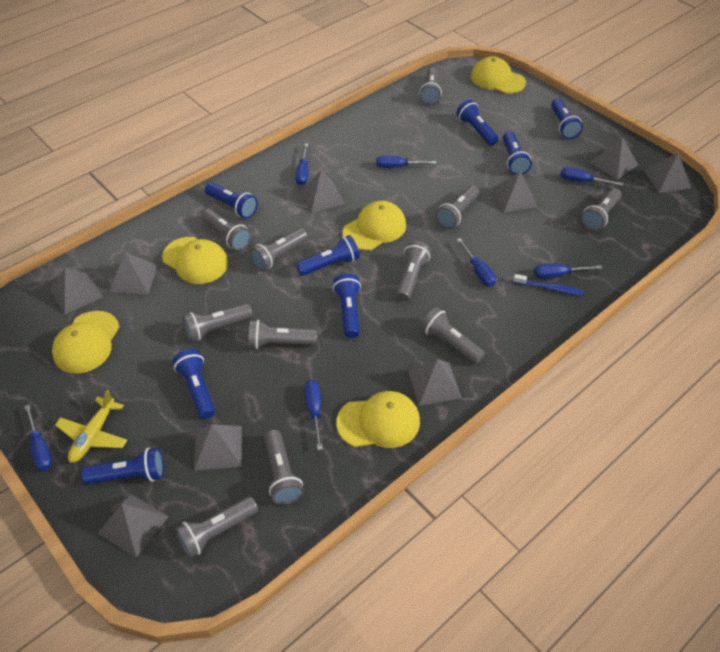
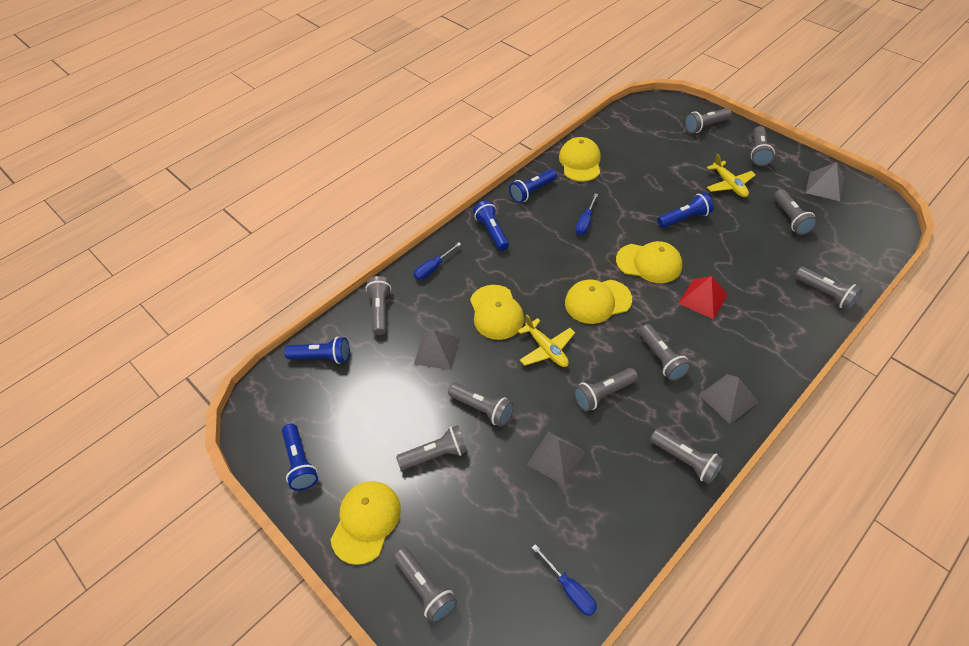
blue flashlight: [81,447,164,485] [173,349,215,419] [205,182,258,219] [296,235,360,276] [333,273,361,338] [456,100,498,145] [503,131,532,175] [551,99,583,139] = 8 -> [282,424,318,491] [284,337,350,364] [473,200,509,251] [509,169,557,203] [657,192,714,228] = 5
blue screwdriver: [24,405,53,471] [295,143,308,185] [304,380,323,450] [376,156,437,168] [457,238,496,287] [534,264,602,279] [560,167,623,186] = 7 -> [413,242,461,280] [532,544,597,616] [576,194,598,235] = 3
blue toothbrush: [513,274,584,296] = 1 -> none = 0
grey pyramid: [50,267,103,314] [97,494,169,558] [109,252,158,294] [194,425,242,471] [300,171,345,213] [408,359,462,406] [492,171,538,212] [590,137,638,179] [644,153,691,193] = 9 -> [414,330,460,370] [527,432,585,486] [699,374,759,424] [806,162,844,201] = 4
red pyramid: none = 0 -> [678,276,728,319] = 1
yellow plane: [55,389,127,463] = 1 -> [518,315,575,367] [707,154,756,197] = 2

